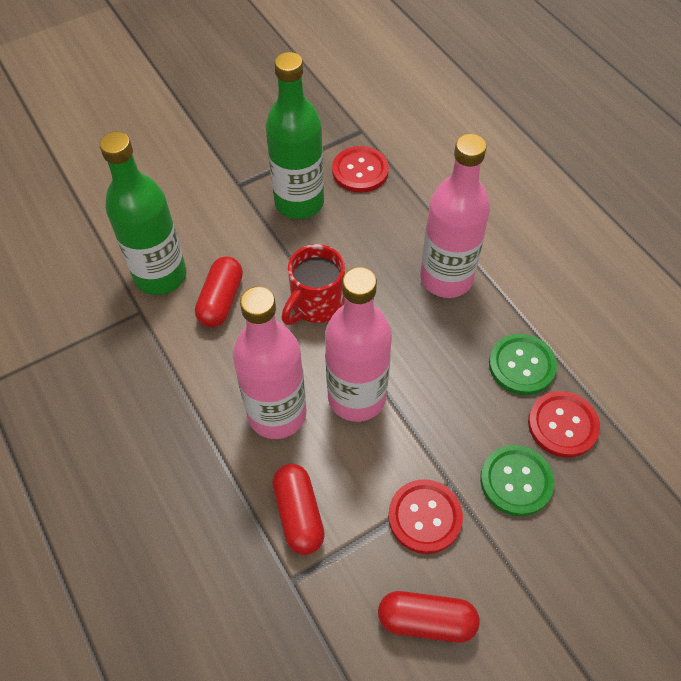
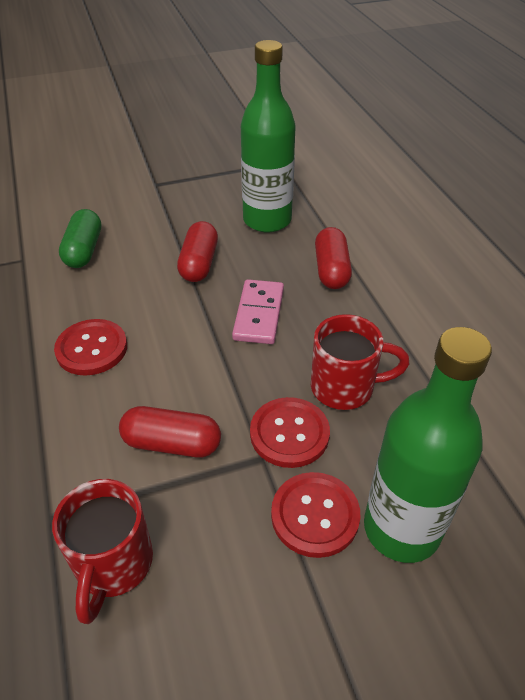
green button: [480,445,554,516] [489,334,557,395] = 2 -> none = 0
green capsule: none = 0 -> [59,209,101,268] = 1
pink bottle: [233,286,307,439] [325,267,392,422] [420,134,490,298] = 3 -> none = 0
pink domino: none = 0 -> [232,279,284,344] = 1
red mug: [282,244,345,325] = 1 -> [52,479,153,624] [311,314,410,410] = 2

